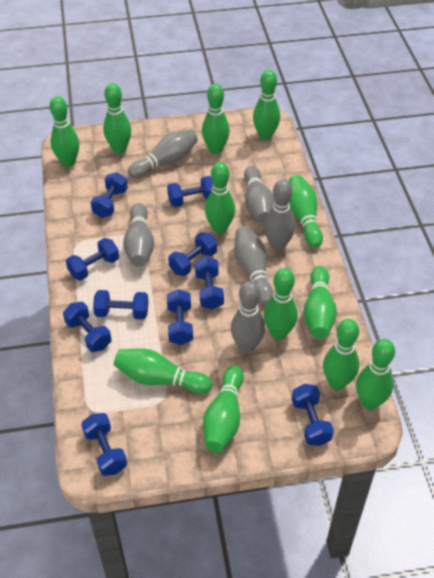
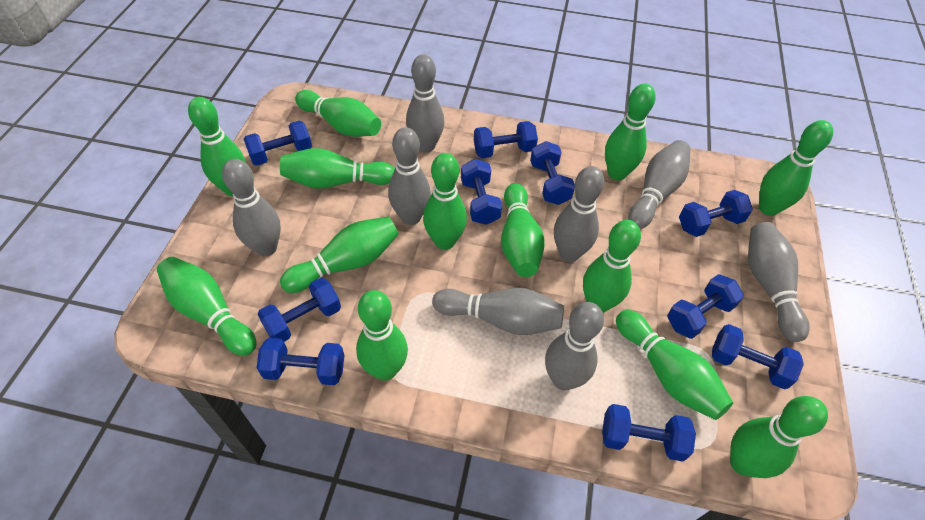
green bowling pin: [50,96,79,167] [103,83,131,154] [114,348,212,394] [202,84,230,154] [203,366,244,453] [205,162,235,234] [253,70,280,140] [264,268,298,340] [289,175,323,248] [303,266,337,339] [323,319,359,390] [356,339,395,410] = 12 -> [157,257,257,356] [188,97,246,196] [280,148,395,188] [280,217,398,293] [295,90,381,137] [356,290,408,380] [423,153,467,250] [501,183,545,277] [583,220,641,313] [605,83,655,180] [616,310,733,420] [730,396,828,478] [759,120,833,216] = 13
grey bowling pin: [123,203,154,267] [128,129,198,179] [231,281,265,353] [234,226,274,305] [244,166,275,224] [264,179,295,251] = 6 -> [222,159,281,257] [388,127,431,225] [406,54,444,153] [432,288,564,335] [545,302,604,391] [554,166,605,262] [628,140,690,229] [748,222,810,342] = 8

